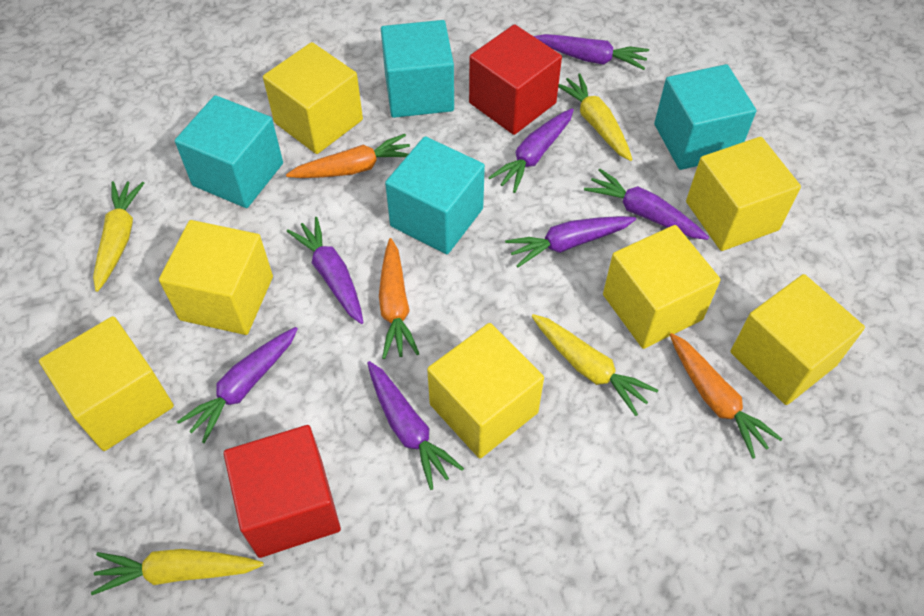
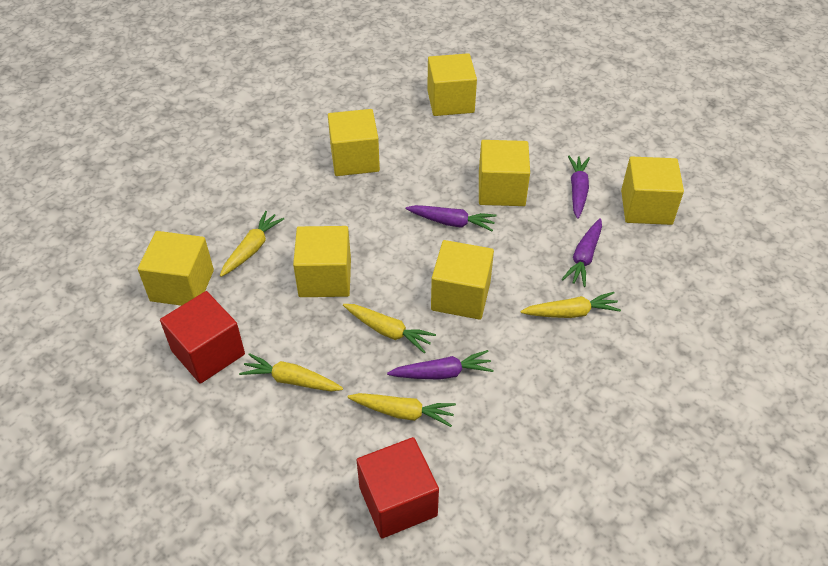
orange carrot: [286,134,410,178] [379,238,419,359] [670,333,782,459] = 3 -> none = 0
purple carrot: [177,327,298,443] [287,217,363,324] [367,361,464,490] [488,108,574,193] [505,216,636,267] [534,34,649,70] [584,169,709,240] = 7 -> [387,350,494,380] [406,205,496,232] [562,218,602,287] [568,156,590,219] = 4
turquoise cube: [175,95,283,208] [381,20,454,118] [385,136,485,254] [654,64,756,170] = 4 -> none = 0
yellow carrot: [91,549,264,595] [93,181,144,292] [532,314,658,416] [558,73,632,161] = 4 -> [220,211,284,277] [239,353,343,391] [343,304,436,353] [348,393,456,427] [520,292,621,318] = 5

